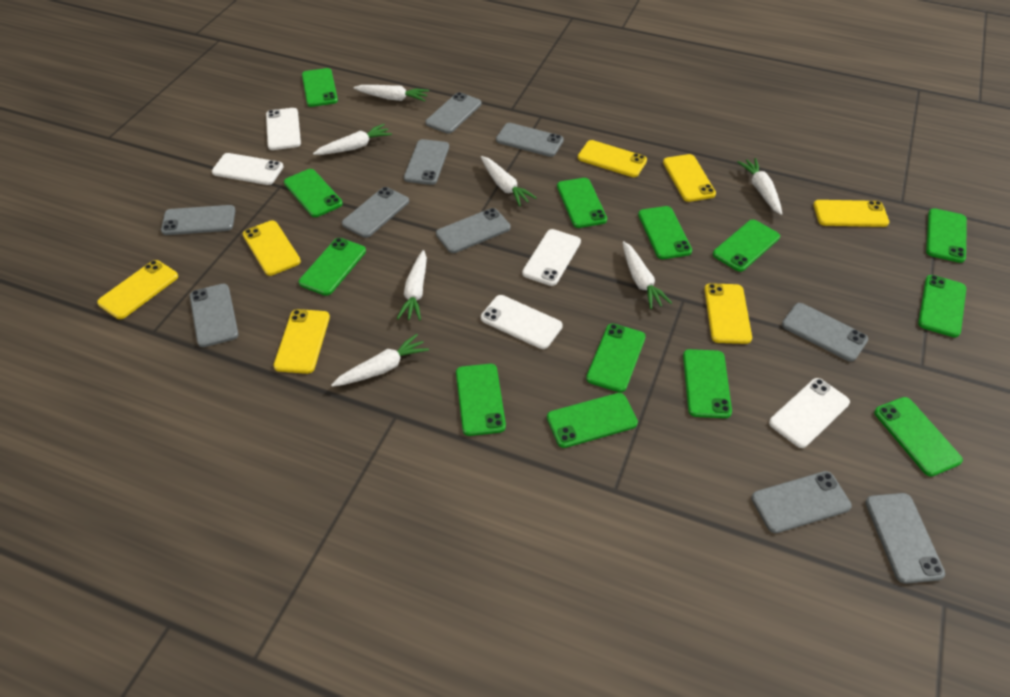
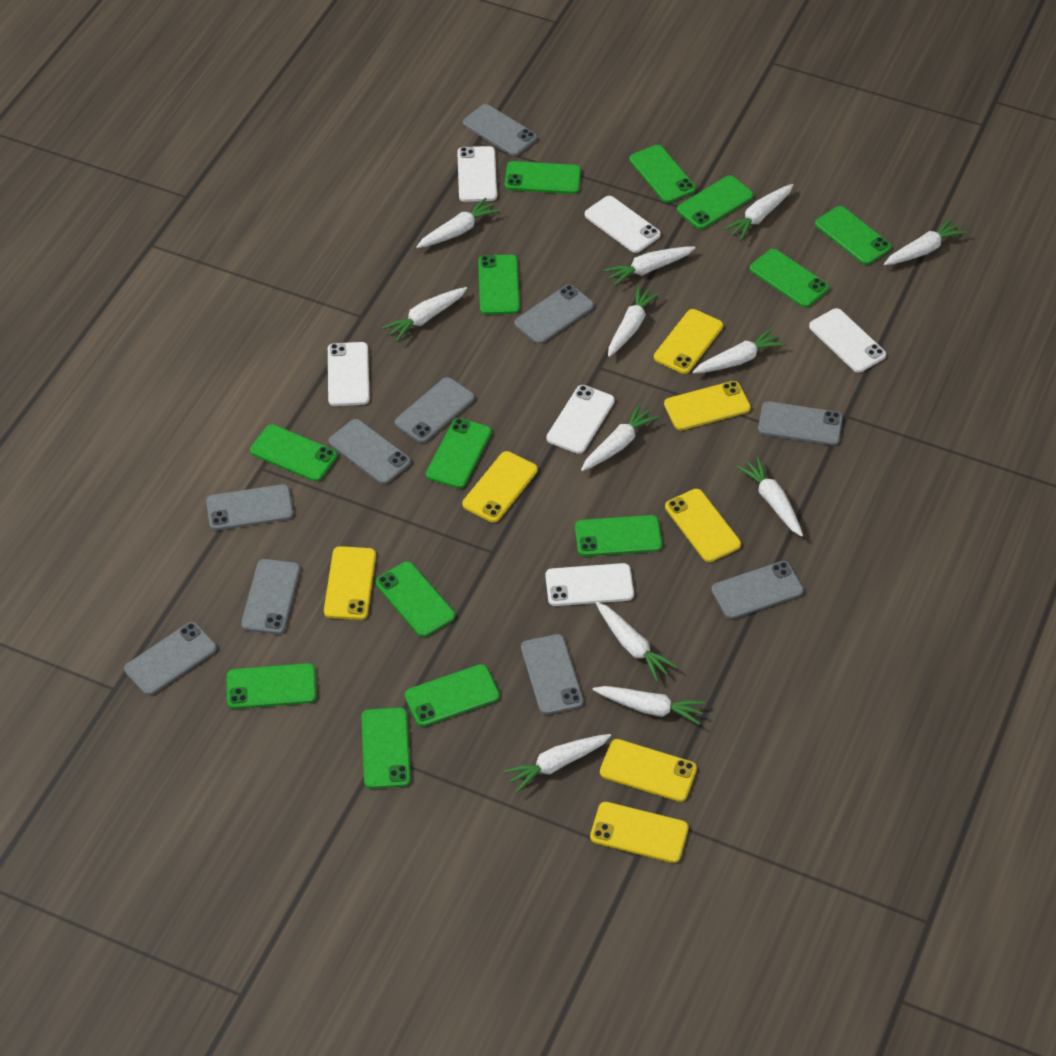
white carrot: [313,124,392,155] [331,334,429,387] [354,85,429,101] [397,250,427,321] [481,156,537,206] [623,241,672,309] [737,158,782,215] = 7 -> [382,287,467,342] [416,198,500,248] [504,734,611,793] [581,404,659,471] [593,686,705,725] [596,602,678,681] [604,246,696,286] [608,285,660,357] [693,328,785,373] [723,184,793,241] [737,457,803,537] [884,218,966,265] = 12
white phone: [212,153,284,185] [266,108,301,150] [481,295,563,349] [522,229,581,286] [769,378,850,448] = 5 -> [328,342,370,406] [457,146,497,202] [545,563,634,606] [547,385,615,454] [585,196,661,253] [809,308,886,373] = 6

